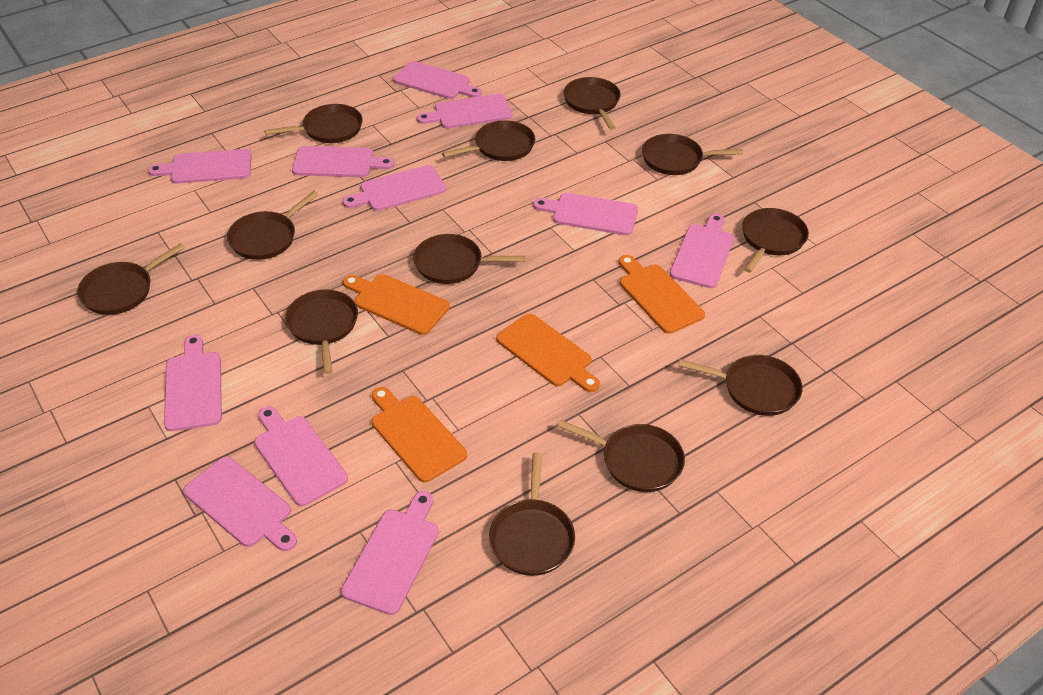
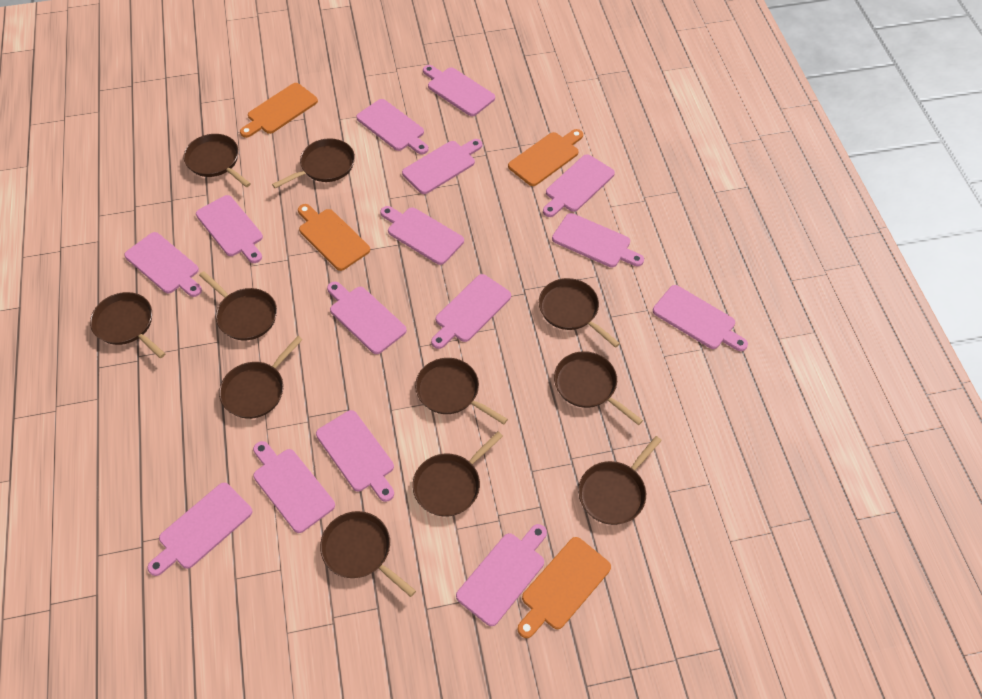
brown pan: [77,243,185,315] [227,191,319,260] [264,104,363,143] [285,289,358,374] [413,234,525,284] [442,120,535,161] [489,452,575,576] [558,420,685,492] [563,77,621,130] [642,134,743,175] [678,355,802,416] [742,208,809,273] = 12 -> [90,292,165,358] [184,134,251,187] [199,271,277,341] [219,336,303,419] [272,138,355,188] [320,511,416,597] [412,432,503,516] [415,358,508,424] [539,278,620,348] [554,351,643,425] [578,436,662,525] = 11
pink cutting board: [148,149,251,184] [164,335,222,431] [184,457,297,551] [254,406,348,506] [292,146,394,177] [341,491,439,615] [343,165,446,211] [393,61,482,99] [417,94,512,128] [533,193,638,235] [670,213,734,288] = 11 -> [124,232,202,297] [147,483,252,576] [196,195,263,263] [253,441,335,533] [316,410,394,502] [327,282,407,354] [356,99,429,154] [380,206,464,265] [402,139,482,194] [423,65,495,116] [431,274,511,349] [456,524,547,626] [543,154,615,217] [552,213,644,267] [653,285,748,351] = 15

